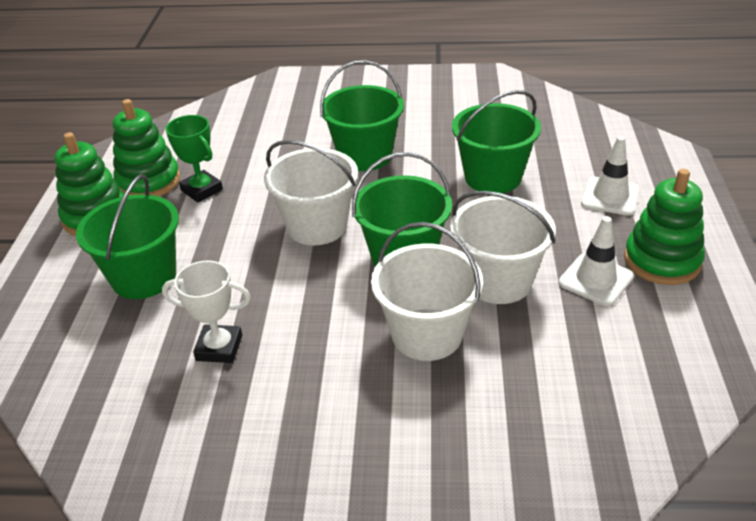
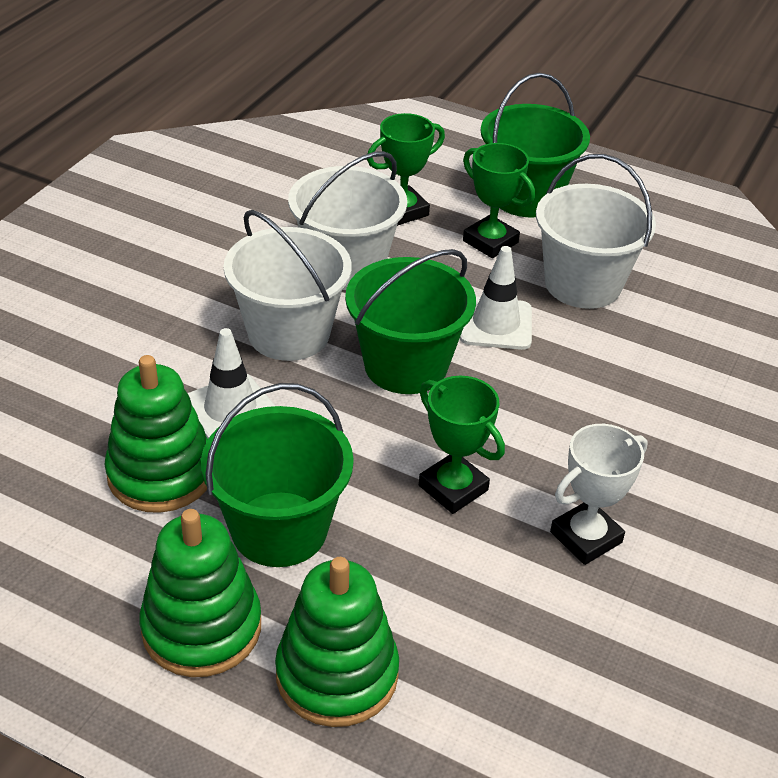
green bucket: [76,174,179,299] [320,60,404,171] [352,152,452,267] [452,90,541,193] = 4 -> [201,383,354,567] [345,249,476,394] [481,73,590,218] = 3
green trophy: [166,115,223,203] = 1 -> [367,113,445,226] [419,376,505,514] [463,143,535,258] = 3

